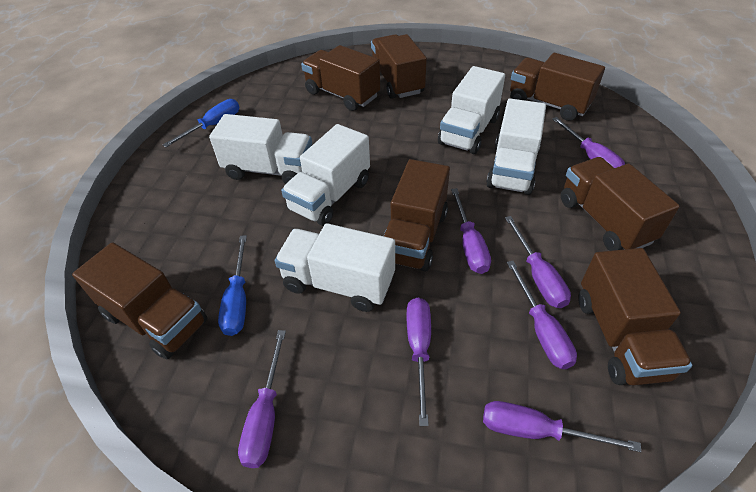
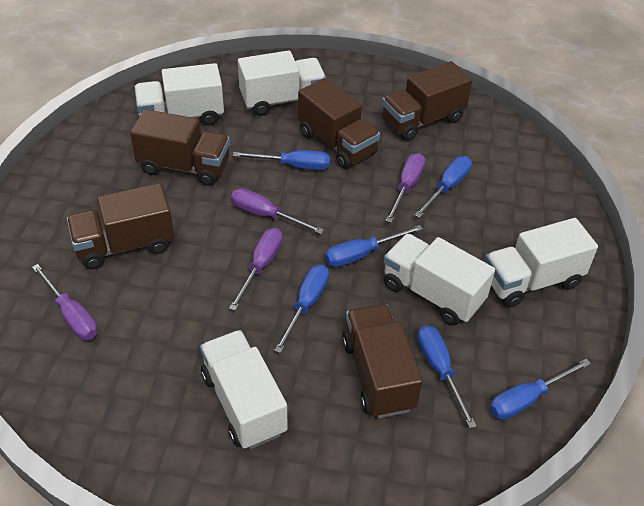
blue screwdriver: [163,99,240,147] [218,235,247,336] = 2 -> [233,150,330,170] [274,265,329,353] [325,225,423,267] [414,156,472,218] [417,325,477,428] [490,359,591,420] = 6
brown truck: [72,242,208,359] [301,45,380,111] [371,34,427,99] [384,159,450,272] [510,53,605,121] [561,157,680,251] [578,248,692,386] = 7 -> [67,183,175,270] [130,109,230,186] [298,78,380,169] [342,304,422,418] [382,61,472,141] = 5
purple screwdriver: [238,330,286,468] [407,298,431,426] [451,188,491,274] [483,401,641,452] [505,216,571,308] [507,261,577,369] [552,117,625,168] = 7 -> [32,264,98,340] [229,228,283,311] [231,188,324,234] [386,153,425,223] = 4

